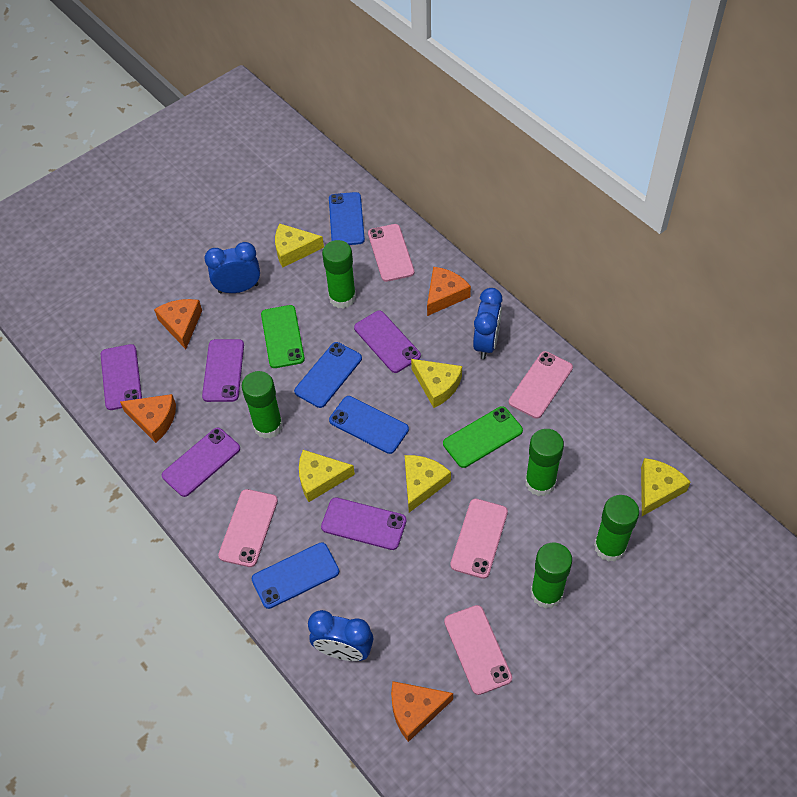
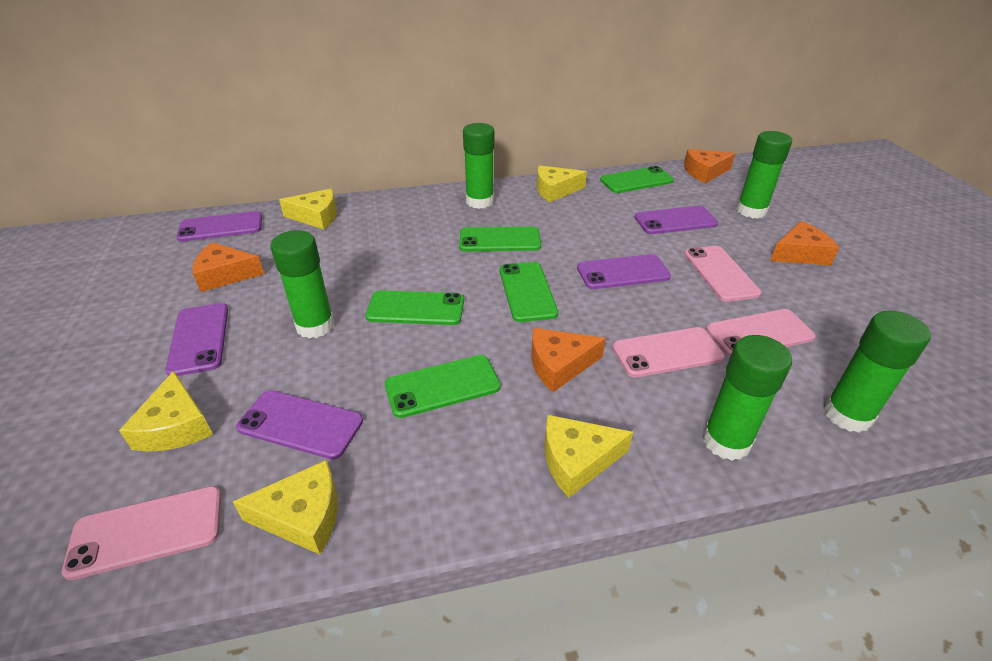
blue clock: [205,242,260,293] [308,610,374,661] [473,288,503,359] = 3 -> none = 0
blue phone: [252,542,339,609] [294,342,362,408] [329,192,365,245] [329,396,409,454] = 4 -> none = 0
green phone: [261,305,305,368] [443,406,523,468] = 2 -> [366,290,464,325] [385,355,501,418] [459,227,541,252] [500,262,558,322] [600,166,674,193] = 5
pink phone: [218,489,278,567] [368,224,414,282] [444,605,512,695] [450,499,508,579] [509,351,573,419] = 5 -> [62,486,221,580] [612,327,724,378] [684,246,761,302] [706,309,816,357] = 4

